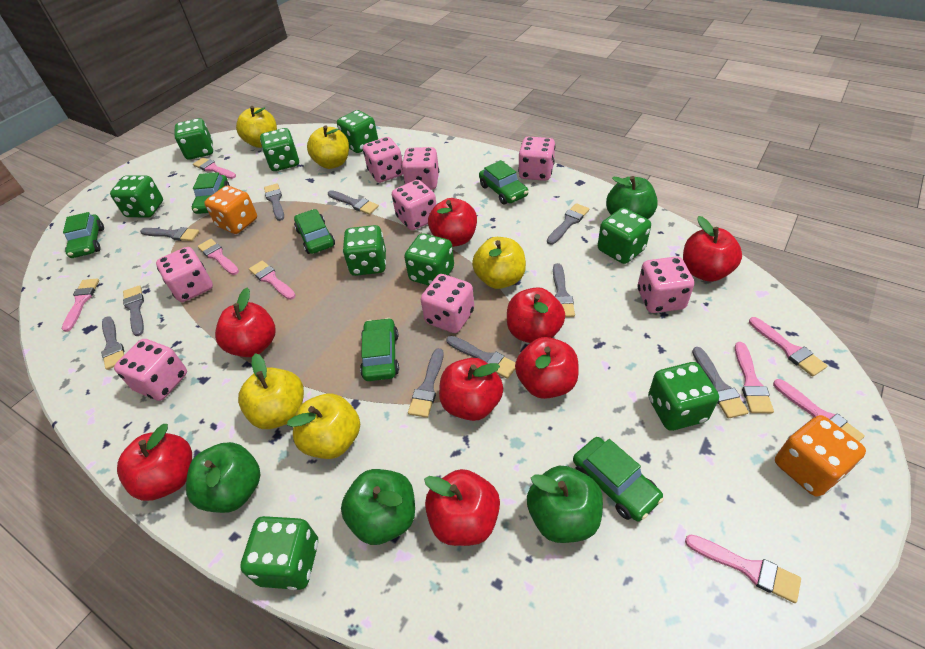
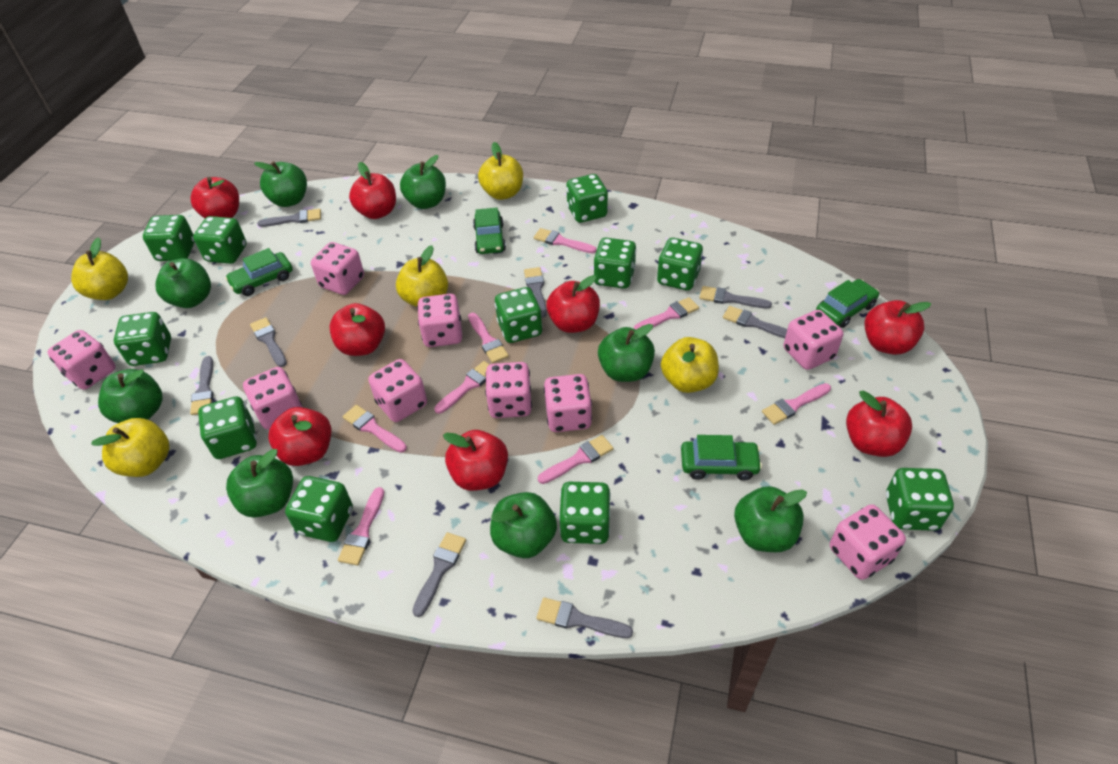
green apple: [186,442,261,513] [341,469,415,545] [527,466,603,543] [606,176,658,219] = 4 -> [98,369,162,423] [155,258,211,308] [226,449,293,517] [254,161,307,207] [400,155,446,209] [490,492,557,558] [598,324,655,382] [734,486,807,552] = 8
green car: [63,212,104,258] [192,172,230,214] [294,209,335,254] [360,318,399,381] [479,160,528,205] [573,437,664,521] = 6 -> [225,248,293,296] [473,208,506,254] [681,435,762,480] [816,279,879,328] = 4
green dice: [110,176,163,217] [174,118,213,160] [240,516,318,590] [260,128,299,171] [337,110,378,153] [343,225,386,276] [404,233,454,286] [598,208,651,264] [648,362,719,431] = 9 -> [114,312,171,366] [143,215,195,261] [193,216,247,264] [198,397,257,459] [285,476,353,542] [495,287,542,343] [559,482,611,544] [566,174,608,223] [594,238,636,289] [657,238,703,291] [886,468,954,531] = 11
grey brush: [101,316,125,370] [123,285,144,336] [140,227,199,241] [264,183,284,221] [328,190,379,215] [408,348,444,418] [446,336,516,379] [547,203,589,245] [553,263,575,317] [692,347,749,418] = 10 -> [190,356,214,415] [250,317,287,367] [257,209,321,227] [413,532,466,617] [524,267,547,318] [536,597,633,638] [699,286,772,309] [723,306,787,338] = 8
orange dice: [204,186,257,234] [775,415,866,497] = 2 -> none = 0
pink dice: [114,339,187,401] [156,247,213,302] [363,137,403,183] [392,180,437,231] [402,147,439,190] [421,274,474,333] [518,137,555,181] [638,257,694,313] = 8 -> [47,330,116,390] [243,367,302,430] [311,242,364,295] [368,359,427,422] [417,294,462,347] [485,362,532,418] [544,374,592,432] [784,310,843,370] [830,504,906,580] = 9

